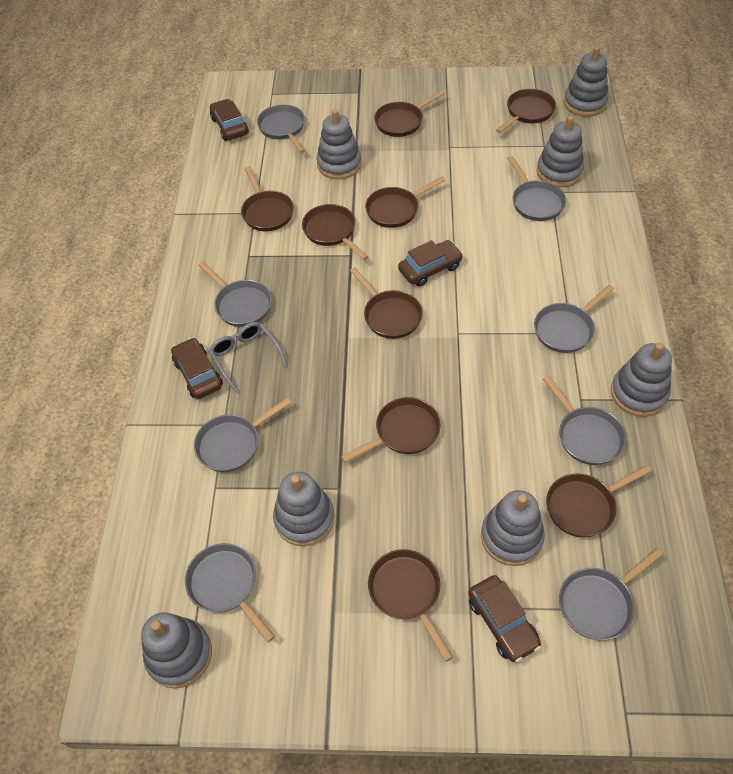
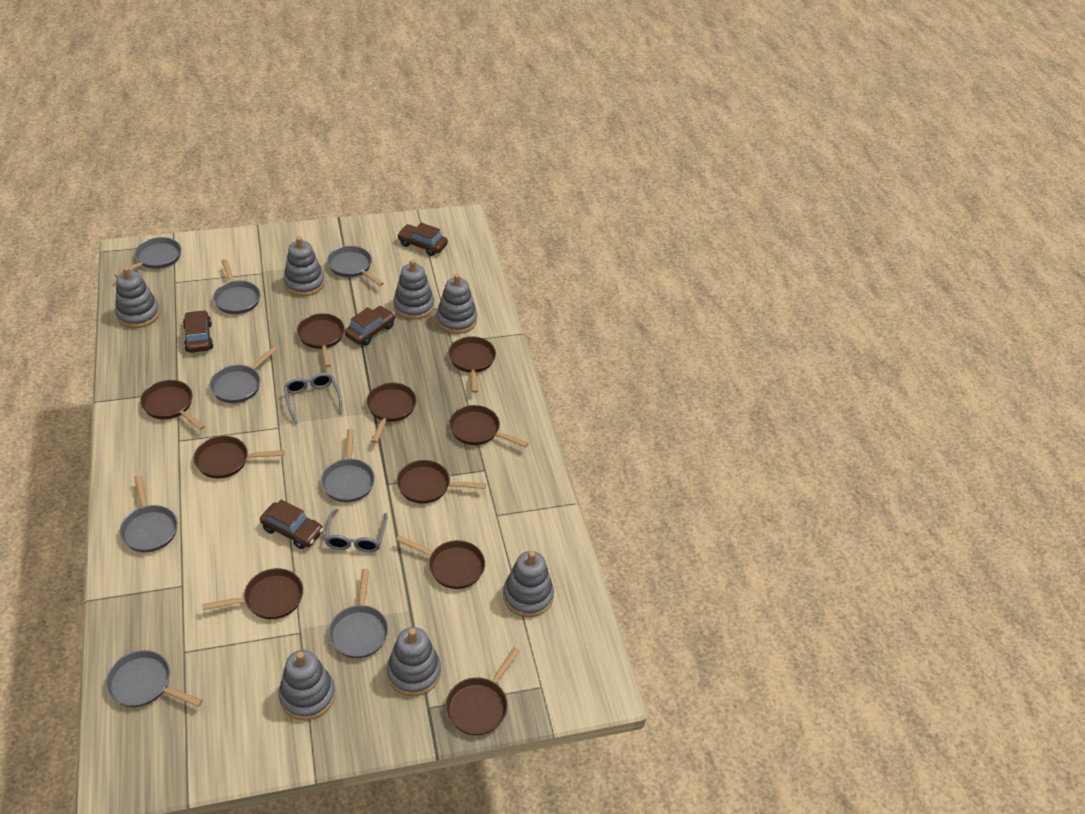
brown pan: [241,166,294,231] [302,204,369,260] [341,397,440,463] [350,267,423,339] [365,176,445,228] [368,549,453,662] [374,90,445,137] [496,89,556,133] [546,465,652,538] = 9 -> [140,380,205,430] [194,436,284,479] [202,568,303,619] [297,313,345,367] [366,383,416,443] [396,536,485,589] [397,460,486,504] [446,648,520,735] [448,336,496,393] [449,405,529,447] = 10
grey glasses: [209,322,287,393] = 1 -> [284,373,343,424] [324,509,387,552] = 2

